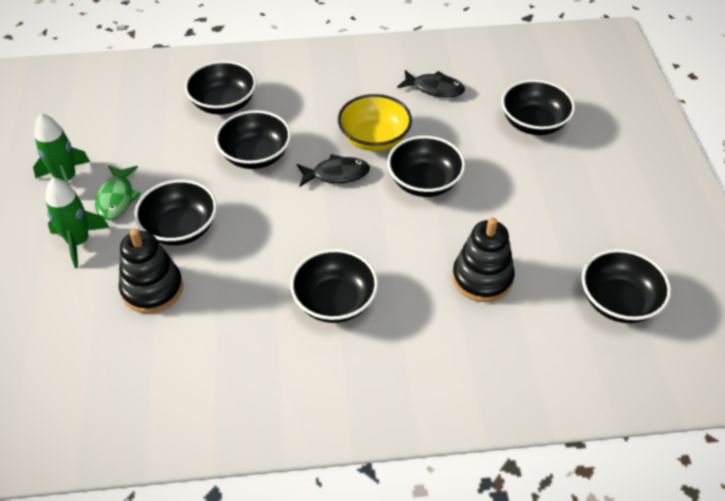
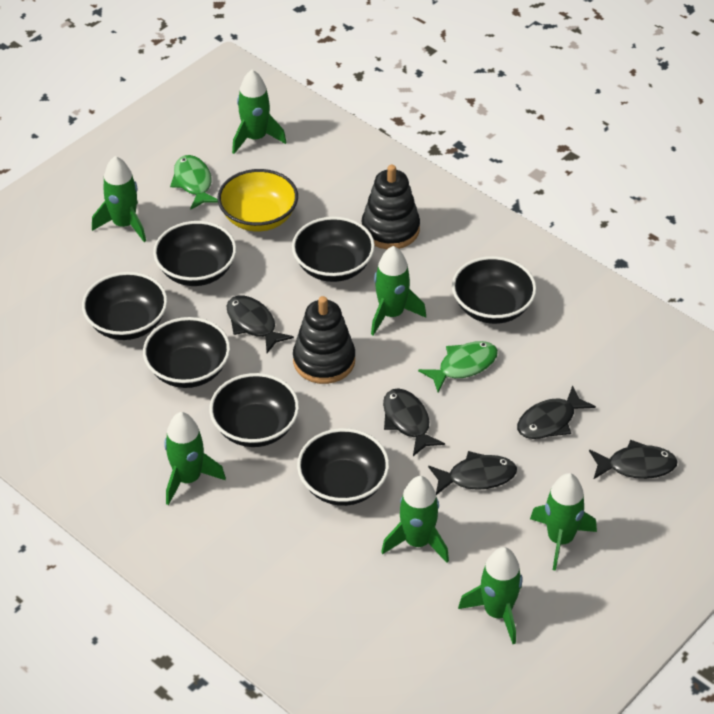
black fish: [297,154,370,187] [397,70,465,98] = 2 -> [226,295,294,353] [383,388,445,456] [428,451,517,495] [517,385,596,439] [589,440,678,480] = 5
green fish: [95,165,141,220] = 1 -> [170,155,218,210] [418,341,498,392] = 2
green rocket: [33,113,90,186] [46,177,110,268] = 2 -> [92,156,146,242] [164,412,226,505] [232,70,286,154] [371,246,426,336] [381,476,449,563] [458,547,522,644] [530,473,597,571] = 7

